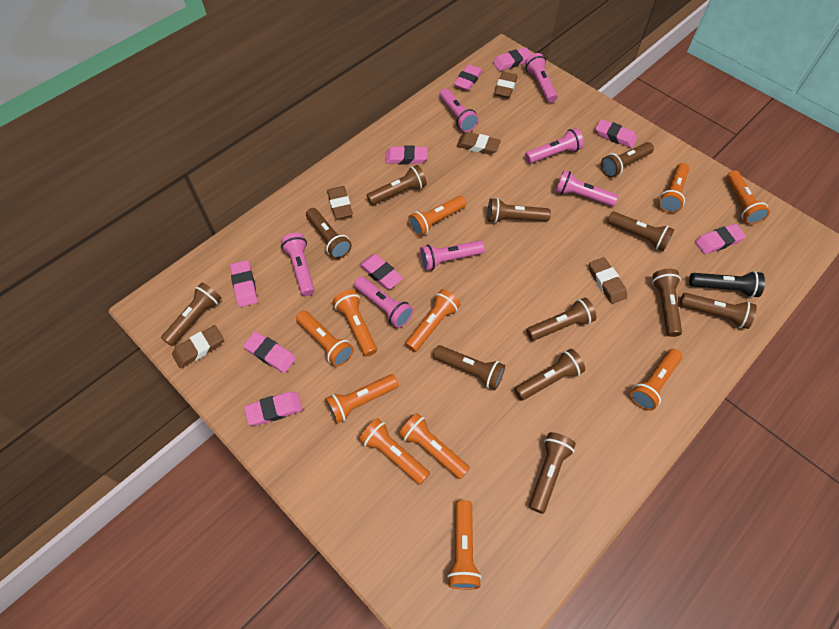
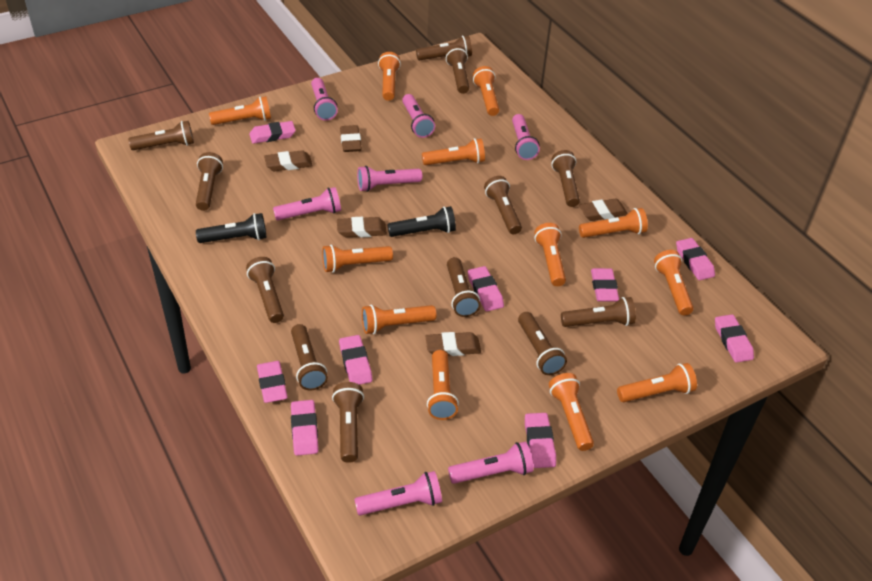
black flashlight: [689,271,765,298] = 1 -> [196,213,266,243] [387,206,456,237] = 2
orange flashlight: [296,311,354,367] [325,374,399,424] [333,290,377,357] [359,418,430,485] [399,413,470,479] [405,289,461,352] [408,196,466,237] [447,500,482,590] [630,349,682,411] [659,163,689,213] [726,170,770,225] = 11 -> [209,96,271,125] [322,245,393,273] [362,305,436,334] [378,52,401,101] [422,138,485,165] [427,350,459,420] [473,66,499,116] [534,223,566,286] [549,373,594,451] [579,208,648,238] [617,363,697,402] [654,250,694,315] = 12

